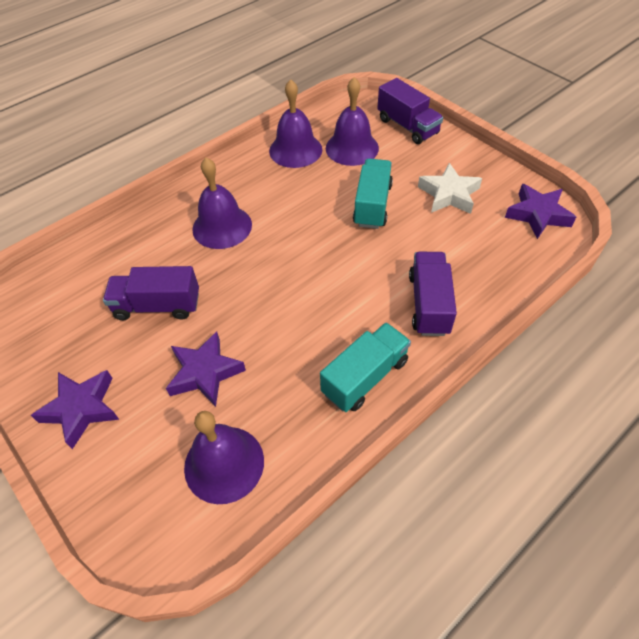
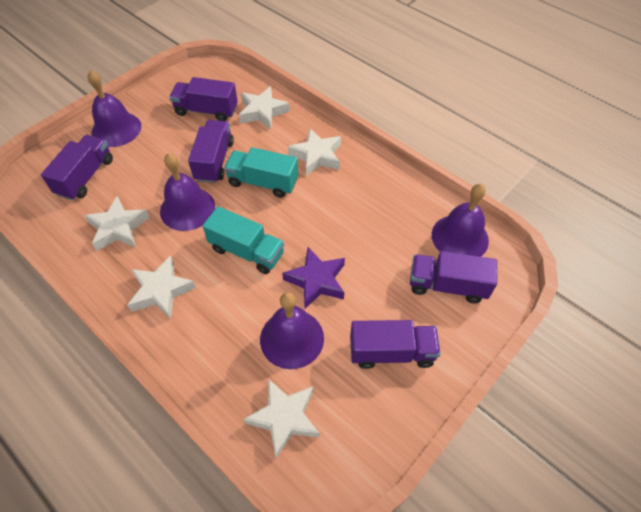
purple star: [31,370,120,449] [166,331,246,407] [505,184,576,239] = 3 -> [282,247,345,309] = 1
purple truck: [103,266,199,320] [377,78,443,144] [409,252,457,336] = 3 -> [41,135,113,200] [169,77,238,121] [188,120,234,183] [350,320,441,369] [410,251,497,303] = 5
white star: [418,163,482,214] = 1 -> [84,196,150,251] [128,255,196,319] [239,86,290,130] [244,379,320,459] [288,128,341,176] = 5

